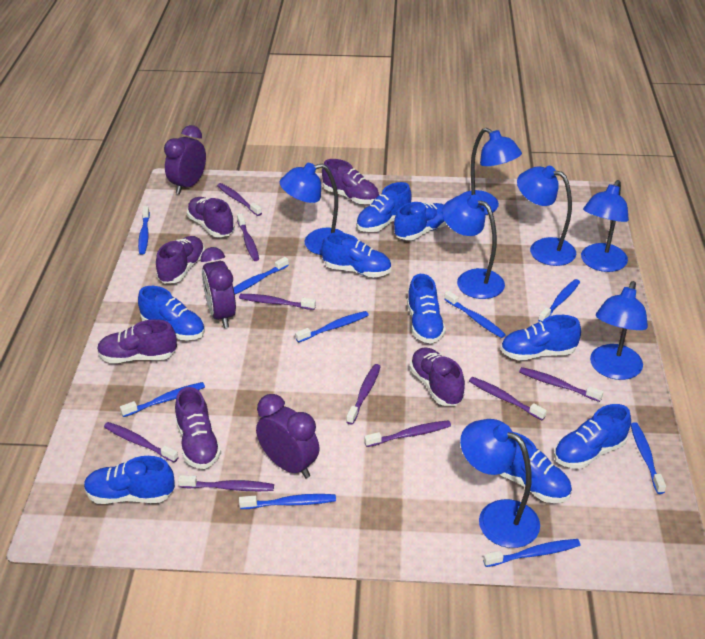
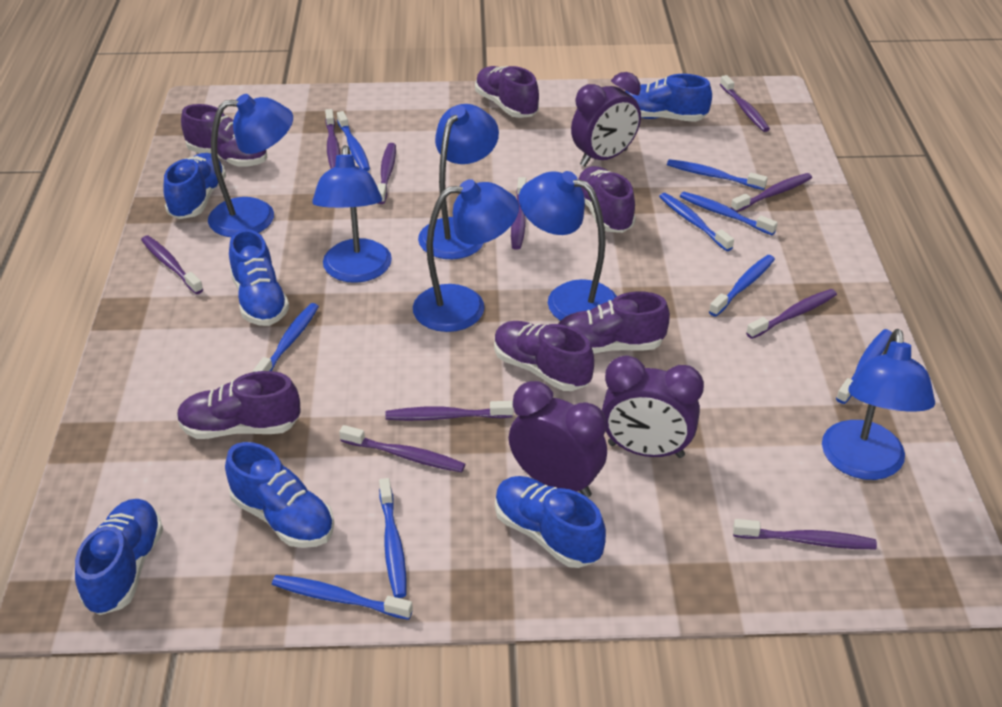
blue lamp: [280,163,344,255] [442,194,505,299] [460,419,540,548] [461,128,522,215] [517,166,576,266] [581,180,629,272] [590,281,648,380] = 7 -> [208,94,293,237] [312,145,392,283] [413,179,519,332] [418,104,499,259] [519,171,617,321] [822,329,935,480] = 6
blue shoe: [84,456,175,504] [138,286,205,340] [321,233,391,277] [356,182,412,232] [394,202,447,240] [407,274,446,344] [499,432,572,503] [501,315,581,361] [554,404,631,469] = 9 -> [75,499,163,615] [163,153,226,219] [225,442,334,548] [229,229,289,326] [495,476,606,568] [625,74,712,122] = 6
purple toothbrush: [104,422,179,463] [178,475,274,491] [217,183,262,216] [237,213,259,261] [239,294,316,310] [346,364,381,425] [364,420,451,447] [469,377,547,420] [519,367,603,402] = 9 -> [141,236,203,294] [325,109,340,169] [339,425,465,472] [378,143,396,204] [385,401,513,421] [511,177,526,250] [720,75,770,132] [731,173,812,212] [733,519,877,549] [746,289,837,339] = 10

